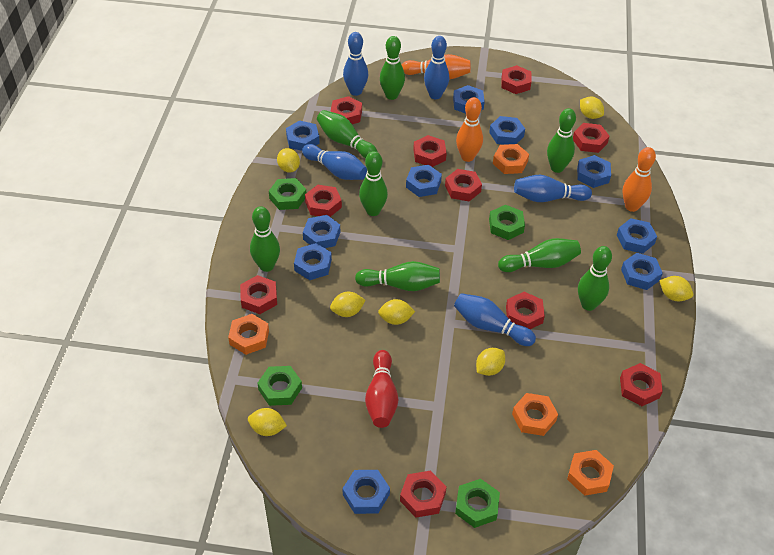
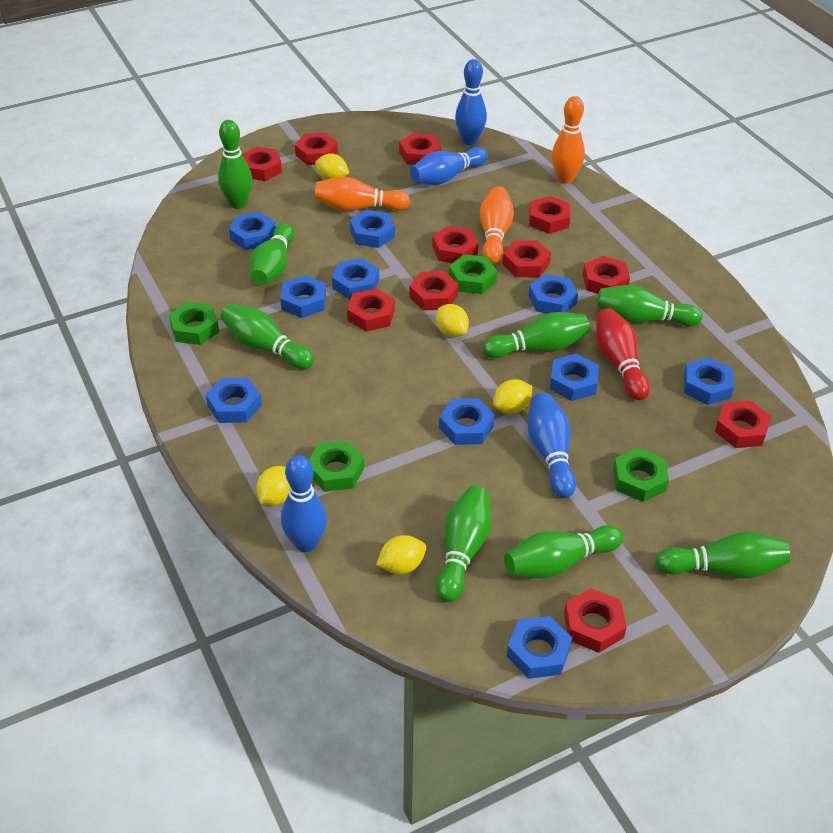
blue bowling pin: [302,144,367,180] [343,32,368,96] [424,36,449,99] [454,293,536,346] [514,175,592,202] = 5 -> [281,455,327,552] [410,147,488,185] [455,59,487,145] [528,393,576,498] = 4
orange nut: [228,314,269,355] [493,144,529,174] [512,393,558,436] [567,450,614,496] = 4 -> none = 0
red nut: [240,275,277,314] [305,185,342,217] [330,96,362,124] [400,471,447,518] [413,135,447,167] [445,169,482,201] [501,65,532,94] [506,292,545,329] [573,123,609,153] [620,363,663,406] = 10 -> [242,147,282,181] [295,133,338,165] [347,288,395,332] [399,133,441,165] [409,271,459,311] [432,226,479,263] [503,240,551,277] [529,196,570,234] [564,588,627,653] [583,256,630,294] [715,400,771,448] = 11
yellow lemon: [248,408,287,436] [277,148,300,173] [330,292,366,317] [378,299,415,325] [476,348,505,376] [580,97,604,119] [659,276,693,301] = 7 -> [256,466,290,505] [315,154,349,180] [376,535,426,574] [436,304,469,337] [493,379,532,414] = 5

